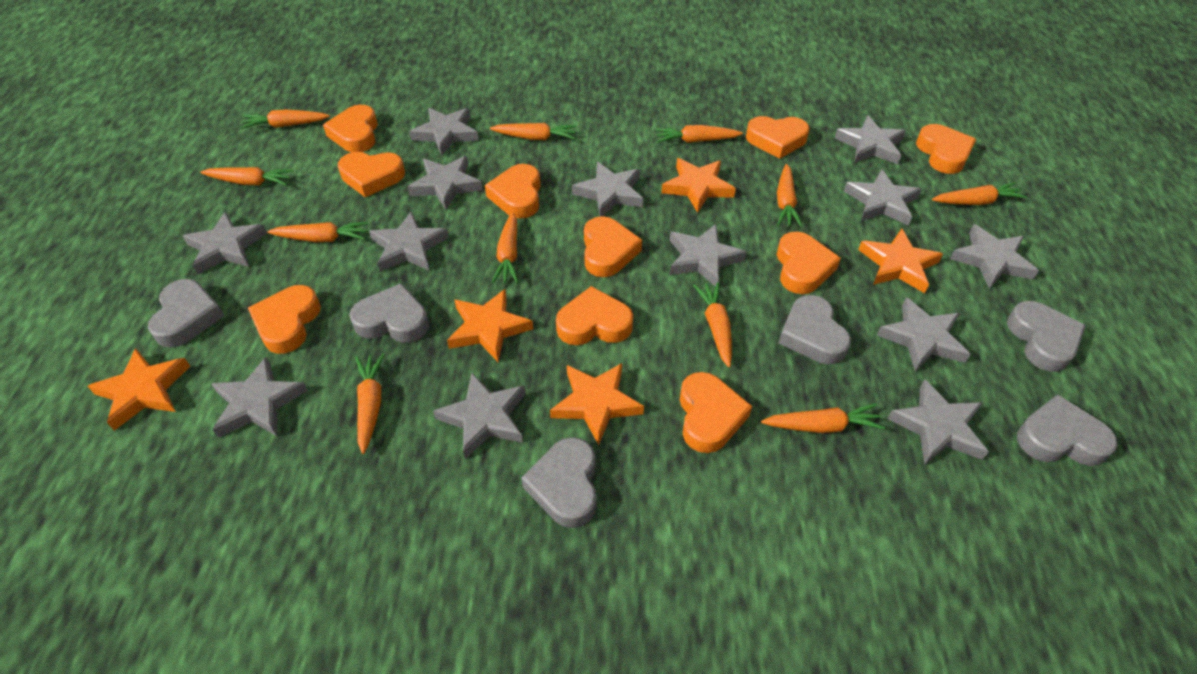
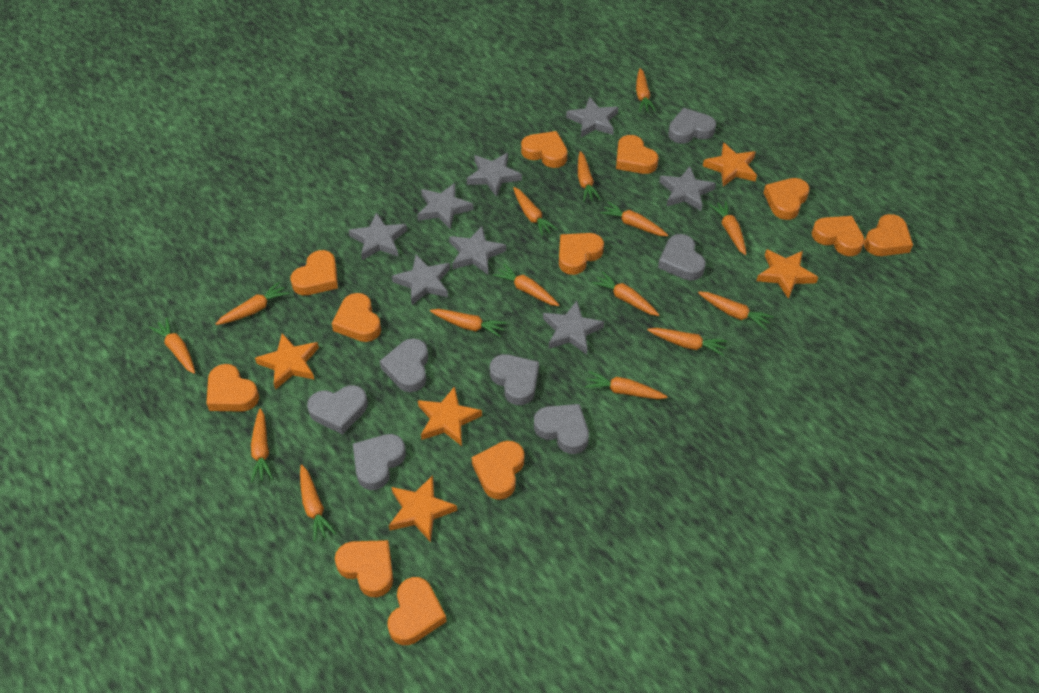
grey heart: [148,279,224,348] [349,283,429,343] [521,437,597,528] [779,295,851,364] [1007,301,1086,372] [1017,394,1118,466] = 6 -> [307,385,368,434] [353,434,406,490] [380,338,428,392] [490,354,539,405] [534,404,589,454] [658,234,706,281] [668,108,716,144] = 7
grey star: [183,212,267,274] [212,357,308,438] [369,212,449,272] [408,156,483,210] [409,108,479,155] [433,373,526,459] [572,162,643,217] [670,224,746,287] [835,115,906,164] [844,169,922,226] [877,297,971,372] [887,379,988,464] [950,224,1039,289] = 13 -> [349,212,407,260] [392,255,450,305] [417,183,473,230] [449,226,506,274] [467,153,522,197] [543,301,604,354] [566,97,618,137] [659,166,716,211] = 8
orange carrot: [201,167,293,186] [241,110,330,129] [267,222,368,242] [355,353,385,454] [490,123,577,140] [492,212,518,283] [655,125,743,143] [693,282,732,367] [761,404,885,433] [777,164,802,227] [932,182,1027,205] = 11 -> [149,318,195,374] [216,282,289,325] [251,408,273,483] [300,465,336,542] [430,309,507,338] [493,264,559,306] [513,187,558,237] [578,151,601,202] [585,371,668,399] [591,271,659,316] [600,201,668,236] [636,68,656,112] [647,328,727,356] [698,292,774,330] [710,201,746,255] = 15
orange heart: [248,285,321,354] [323,105,378,152] [338,152,405,197] [485,164,541,219] [556,286,633,345] [584,216,642,277] [680,372,752,453] [746,116,810,159] [777,232,841,294] [916,124,976,174] = 10 -> [206,364,259,412] [290,250,338,295] [331,293,381,342] [335,540,393,597] [387,577,447,645] [472,441,524,500] [521,131,567,168] [559,233,604,275] [616,135,659,174] [764,178,810,220] [812,216,865,256] [864,214,913,256] = 12

